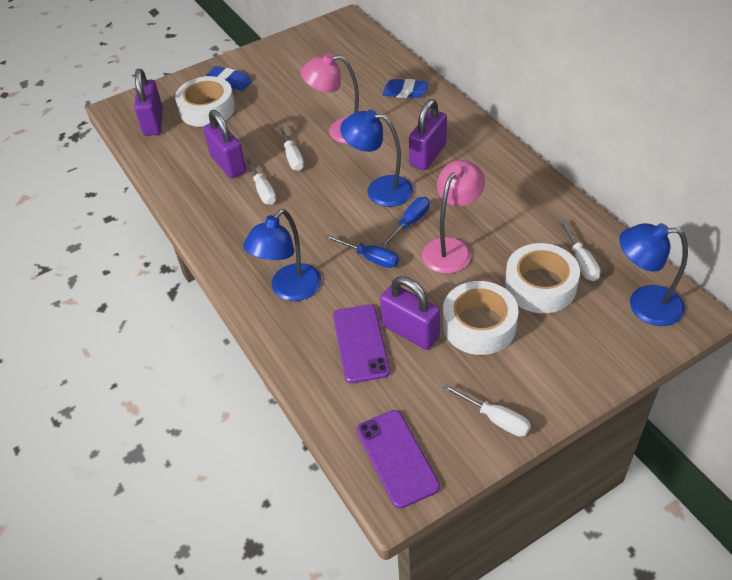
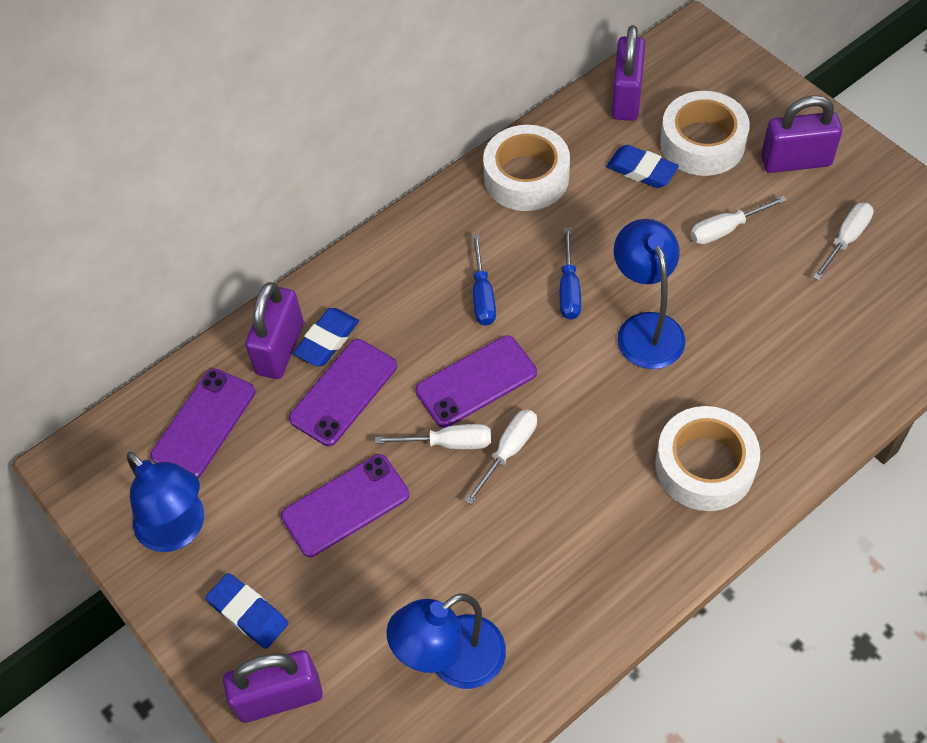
blue eraser: [207,66,252,91] [383,79,428,98] = 2 -> [206,573,288,649] [293,308,359,366] [606,145,679,188] = 3
pink lamp: [301,53,359,144] [422,160,485,274] = 2 -> none = 0
purple phone: [333,304,390,383] [356,410,440,509] = 2 -> [150,368,255,478] [281,454,410,557] [289,339,397,446] [415,335,537,428] = 4

